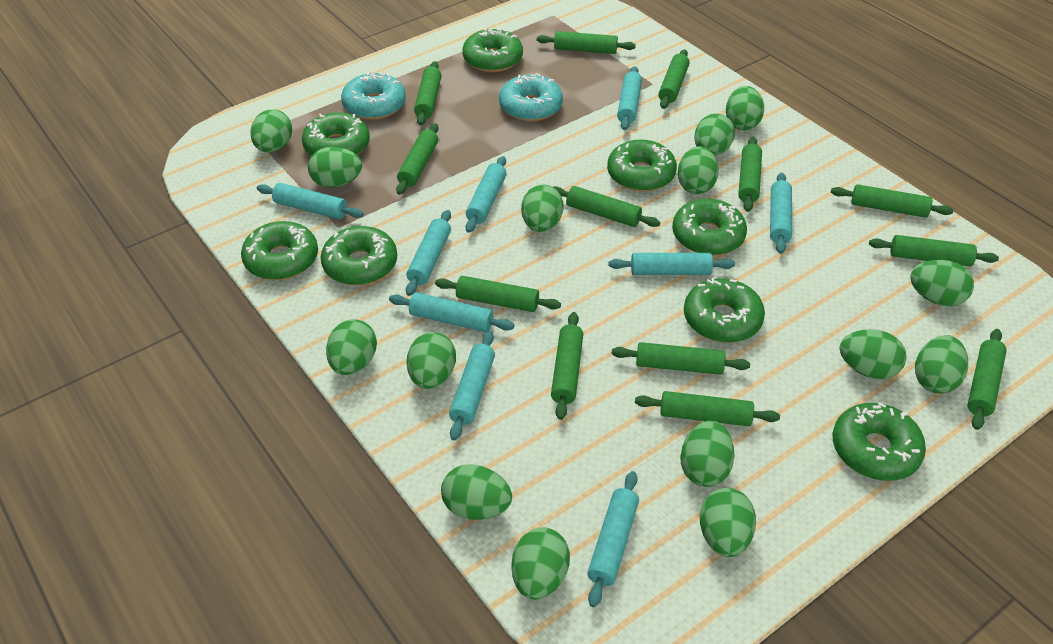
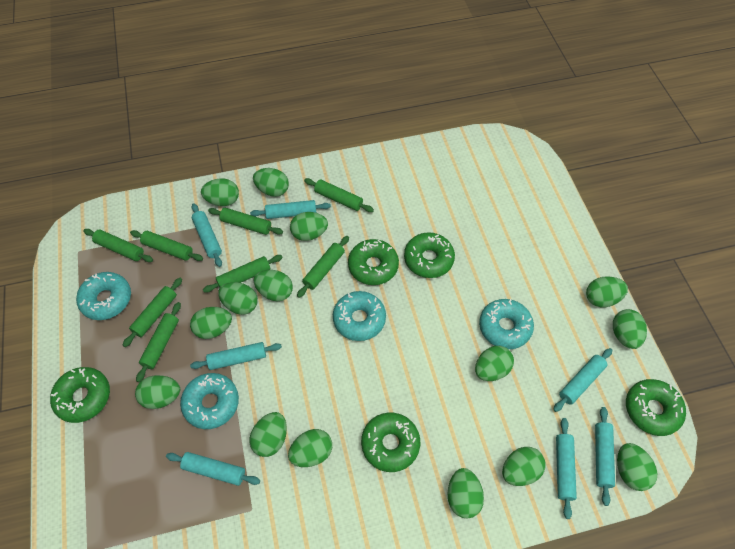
green donut: [241,221,318,280] [302,112,370,156] [321,226,397,285] [462,28,523,72] [607,139,677,192] [672,199,747,256] [684,278,765,343] [833,402,926,481] = 8 -> [50,367,110,423] [348,239,399,285] [361,412,420,472] [404,232,455,278] [626,379,686,436] = 5
green rolling pin: [396,123,439,195] [414,61,441,125] [435,276,561,312] [537,31,636,54] [551,312,583,420] [554,186,660,227] [612,342,750,375] [635,391,780,426] [658,49,690,109] [738,137,762,212] [831,184,954,218] [869,235,999,266] [967,329,1007,430] = 13 -> [83,229,153,262] [123,278,182,347] [130,230,203,261] [136,302,181,382] [203,255,283,293] [208,208,283,235] [297,236,349,298] [304,178,374,212] = 8
turquoise donut: [341,72,406,120] [499,73,563,121] = 2 -> [76,272,131,320] [180,373,239,429] [333,291,386,341] [479,299,534,349] = 4
turquoise rolling pin: [257,183,364,219] [389,292,514,332] [406,210,451,296] [449,331,495,441] [465,156,507,233] [587,471,639,607] [608,253,735,275] [617,66,642,130] [770,173,792,254] = 9 -> [166,452,260,486] [190,342,282,370] [192,203,222,267] [250,200,331,219] [553,348,612,412] [556,418,577,519] [595,407,615,506] = 7

